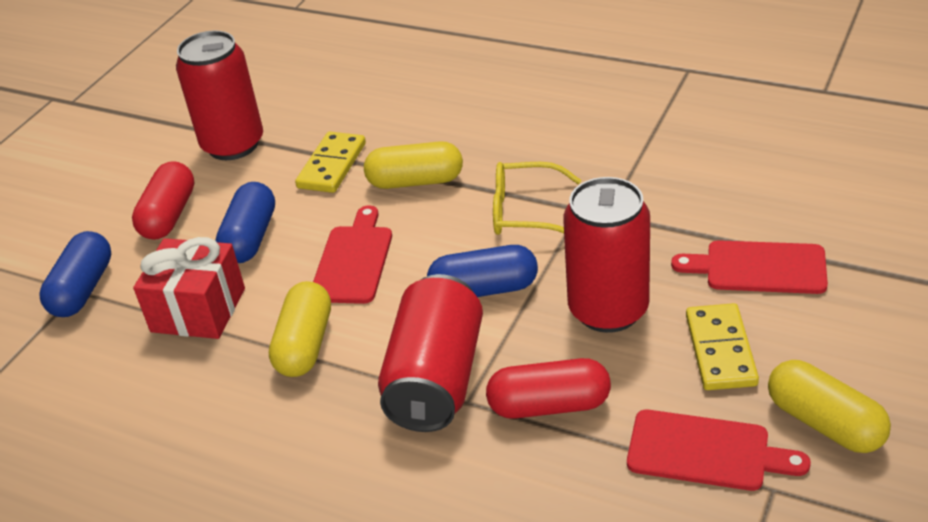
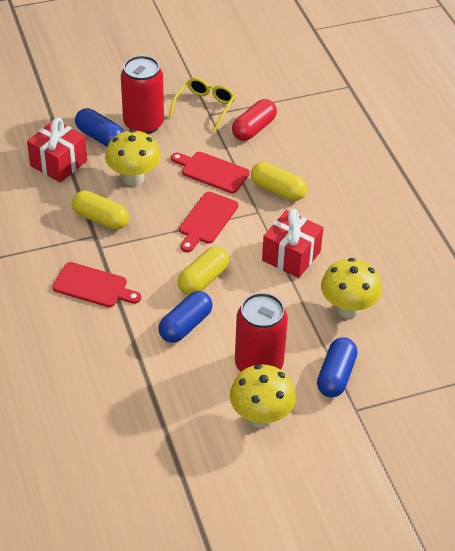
red can: [176,30,263,160] [378,274,483,432] [563,177,650,333] = 3 -> [121,56,164,134] [235,293,288,372] = 2
red capsule: [132,161,194,240] [486,358,611,419] = 2 -> [232,99,277,141] = 1
red gift: [133,237,245,339] = 1 -> [27,118,87,183] [262,209,323,278] = 2
yellow domino: [295,132,366,193] [686,303,759,390] = 2 -> none = 0
yellow mushroom: none = 0 -> [105,129,161,186] [230,364,296,428] [321,258,382,318] = 3

